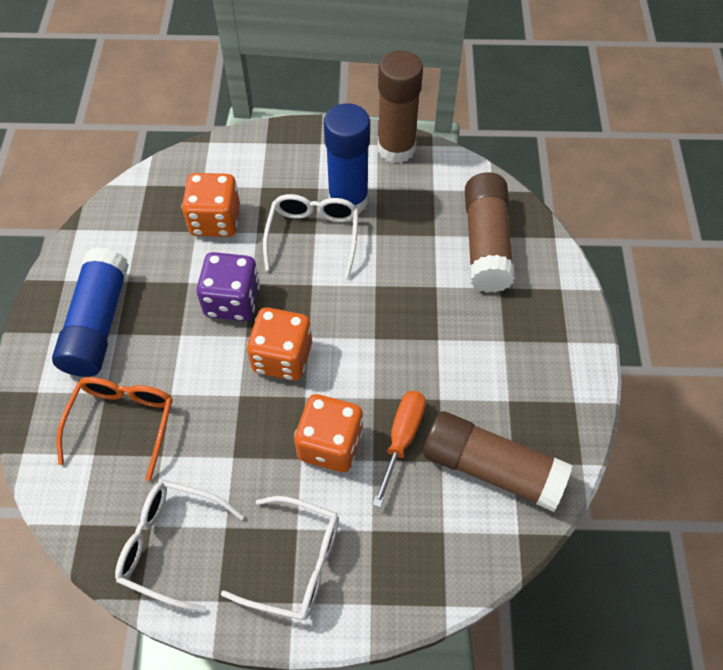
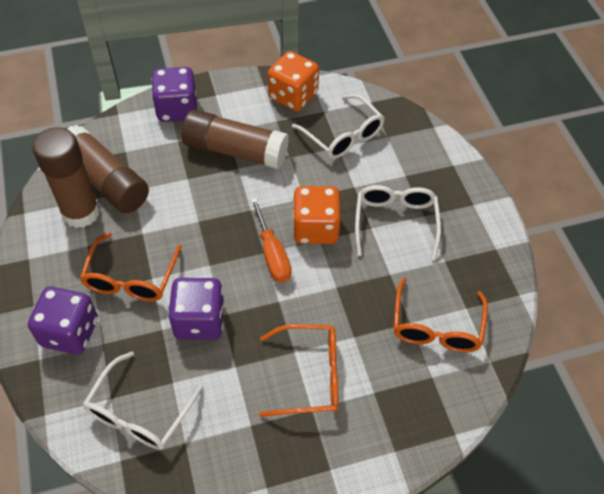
blue glue stick: [52,247,129,377] [324,103,370,214] = 2 -> none = 0
orange dice: [182,173,240,237] [247,307,312,381] [294,394,363,472] = 3 -> [268,51,319,111] [293,186,341,244] = 2
orange glasses: [56,377,173,481] = 1 -> [80,233,182,302] [259,324,338,417] [393,278,488,353] = 3
purple dice: [196,252,260,321] = 1 -> [28,287,98,355] [152,67,197,122] [168,278,225,340] = 3

